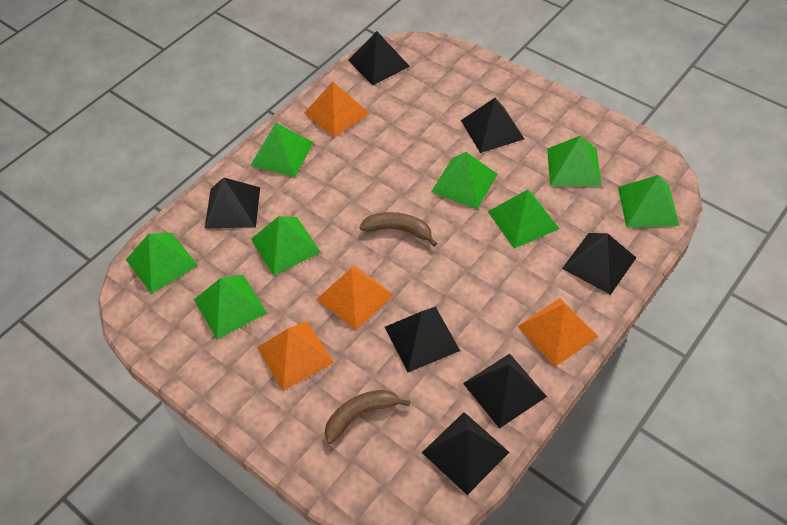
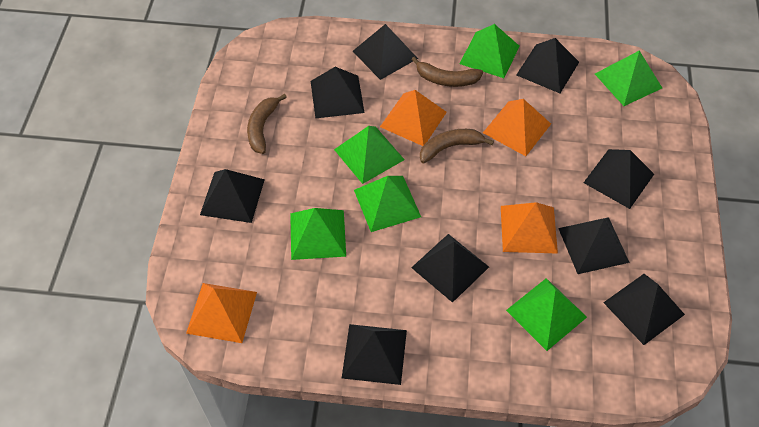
black pyramid: [205,177,260,229] [348,31,410,85] [385,307,460,372] [422,412,509,495] [461,98,524,153] [463,353,547,429] [562,233,636,295] = 7 -> [200,169,265,223] [311,67,365,118] [342,324,407,385] [353,24,418,80] [411,234,489,303] [517,38,579,93] [558,217,630,274] [583,149,654,209] [603,274,685,345] = 9
brown banana: [325,390,410,444] [359,212,437,246] = 2 -> [247,94,287,154] [411,57,483,87] [420,129,494,163] = 3
green pyramid: [126,233,198,294] [194,275,267,339] [250,123,314,177] [251,216,321,276] [431,152,498,209] [488,190,559,248] [547,136,602,187] [618,175,679,227] = 8 -> [290,208,346,260] [334,126,405,184] [354,176,421,232] [459,24,520,78] [506,278,587,351] [595,50,662,106] = 6

